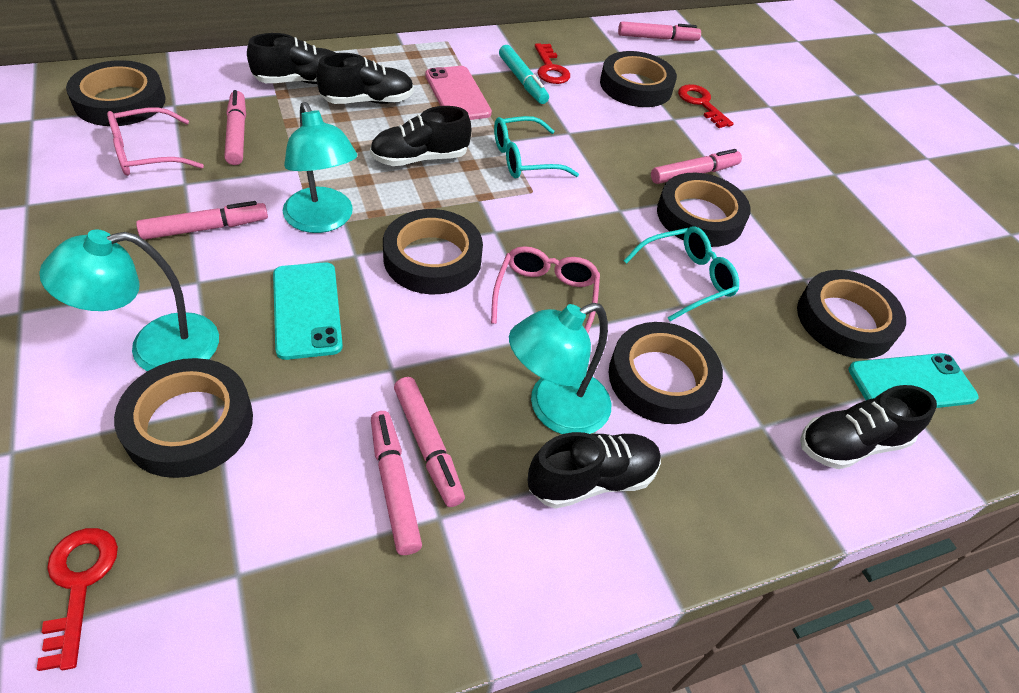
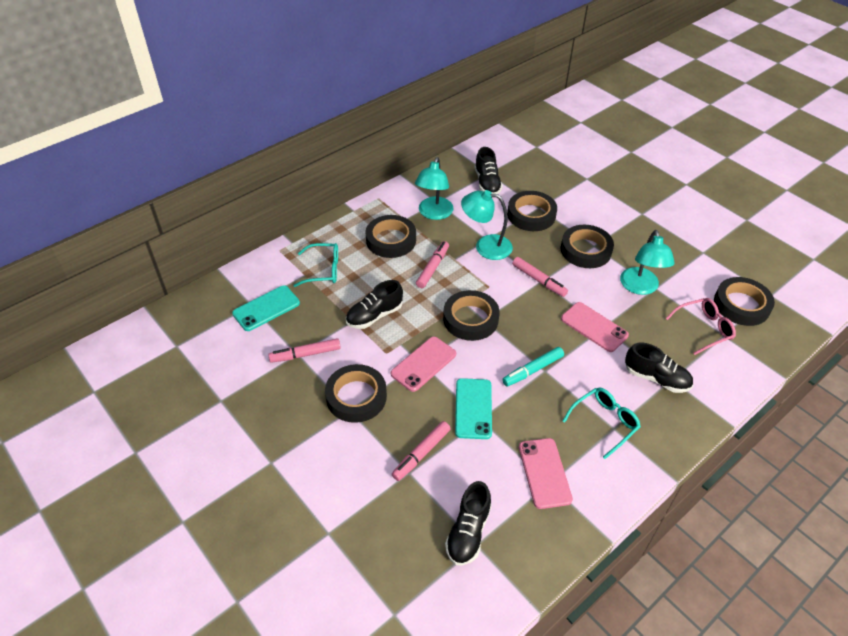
black shoe: [247,33,335,84] [316,53,414,104] [370,106,471,166] [528,432,661,509] [800,385,937,469] = 5 -> [346,280,403,329] [445,481,491,565] [475,147,503,194] [625,342,693,393] = 4
black tape: [66,60,166,126] [114,358,253,478] [383,209,483,294] [600,51,677,107] [609,322,723,424] [657,173,750,247] [797,270,906,359] = 7 -> [325,364,387,423] [365,215,416,258] [443,290,500,341] [507,191,557,231] [560,225,614,268] [714,277,775,326] = 6
pink glasses: [107,107,204,176] [491,246,600,333] = 2 -> [666,298,736,355] = 1
pink marker: [136,201,268,240] [224,90,246,165] [371,411,422,555] [394,377,465,507] [618,21,701,41] [651,149,742,184] = 6 -> [268,338,341,363] [392,421,451,481] [416,241,449,288] [512,257,568,297] = 4
pink phone: [425,66,492,120] = 1 -> [391,337,456,392] [519,438,573,509] [561,302,629,352] = 3
red key: [37,528,118,671] [535,43,570,84] [678,84,734,128] = 3 -> none = 0

